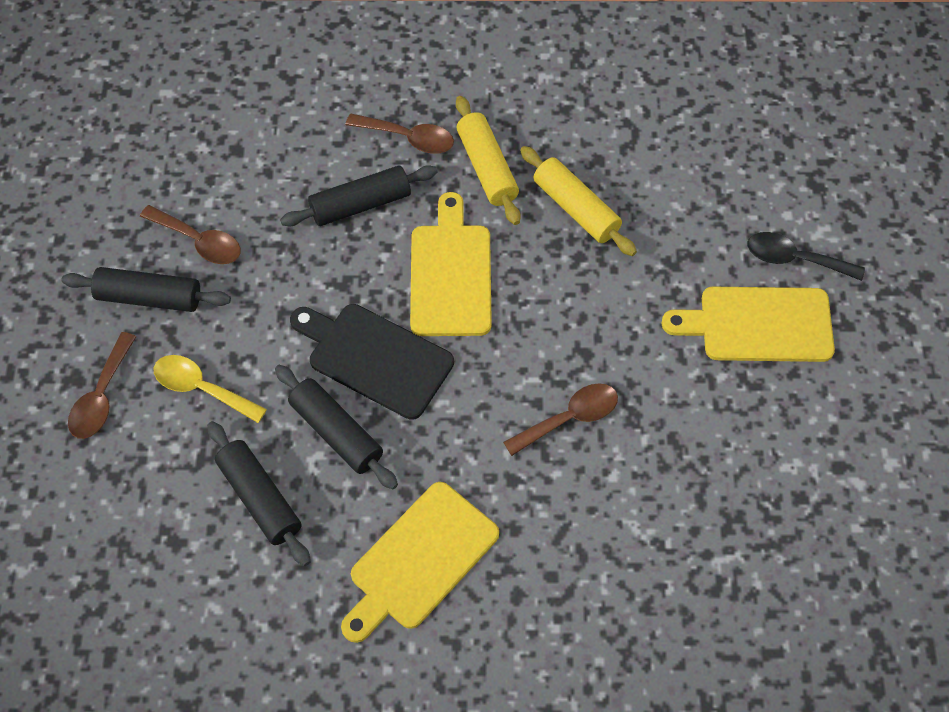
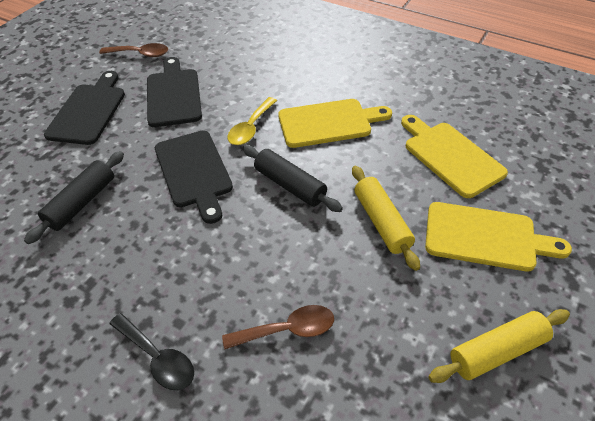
black cutting board: [290,304,454,420] = 1 -> [44,71,125,145] [147,57,202,127] [155,130,233,224] = 3
black rolling pin: [62,267,231,312] [207,421,310,566] [275,365,398,489] [280,165,438,227] = 4 -> [24,151,124,244] [242,145,343,212] = 2
brown spoon: [68,332,136,439] [140,205,241,264] [346,114,454,154] [503,383,618,456] = 4 -> [99,43,168,57] [222,305,334,350] = 2

